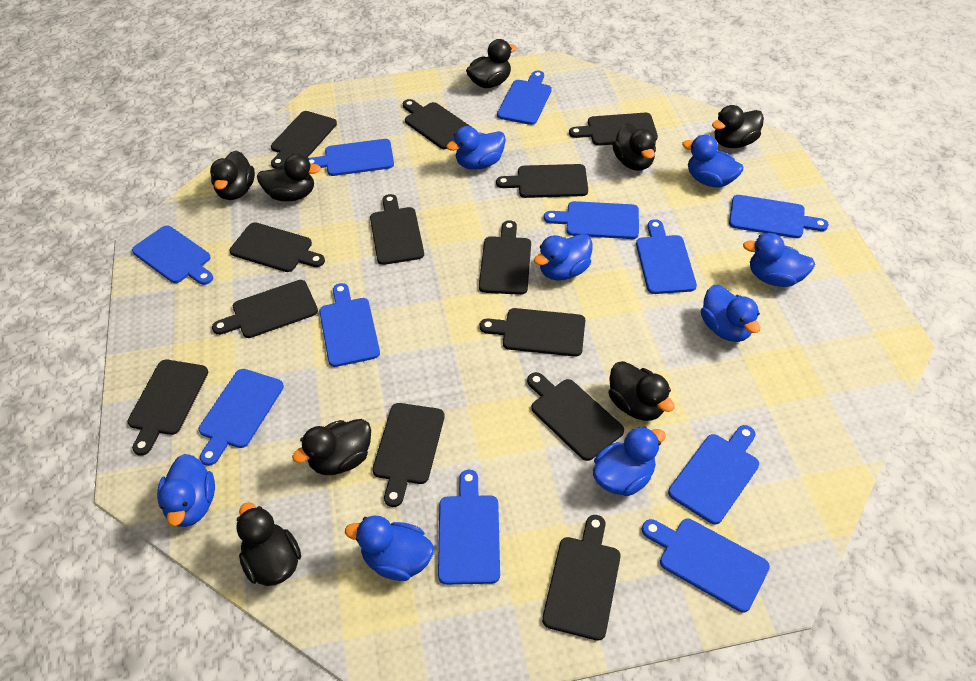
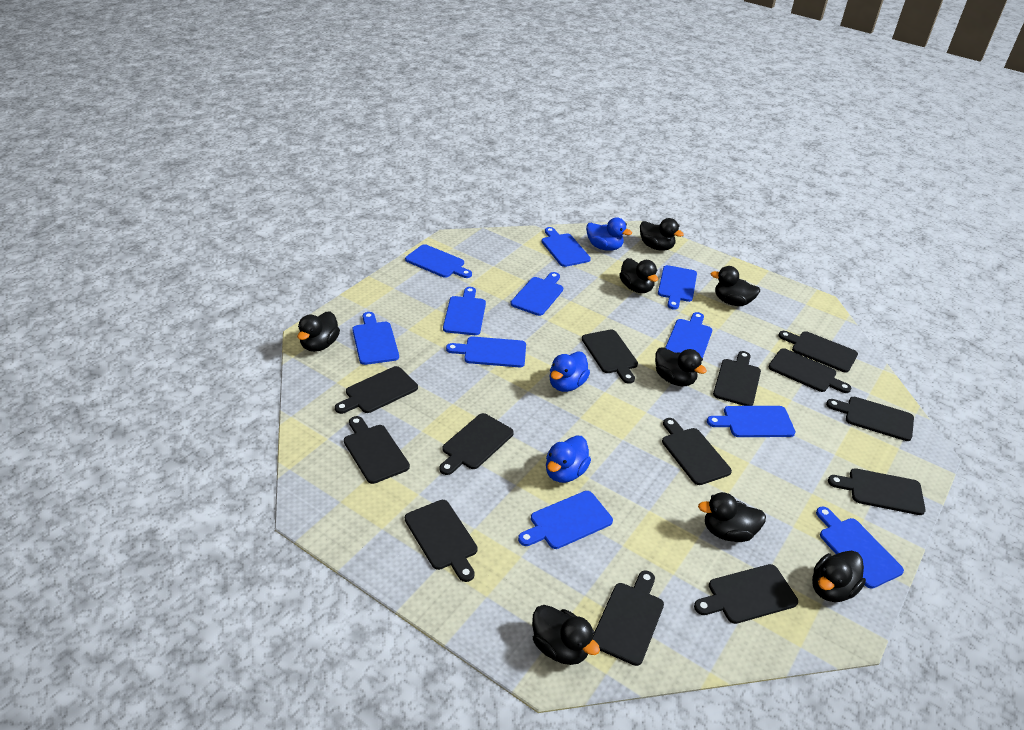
blue duck: [157,454,215,527] [345,516,434,581] [446,126,506,170] [534,234,593,281] [593,427,666,496] [682,135,743,188] [701,285,760,342] [743,233,815,287] = 8 -> [546,435,591,483] [549,352,590,392] [586,218,632,251] = 3

